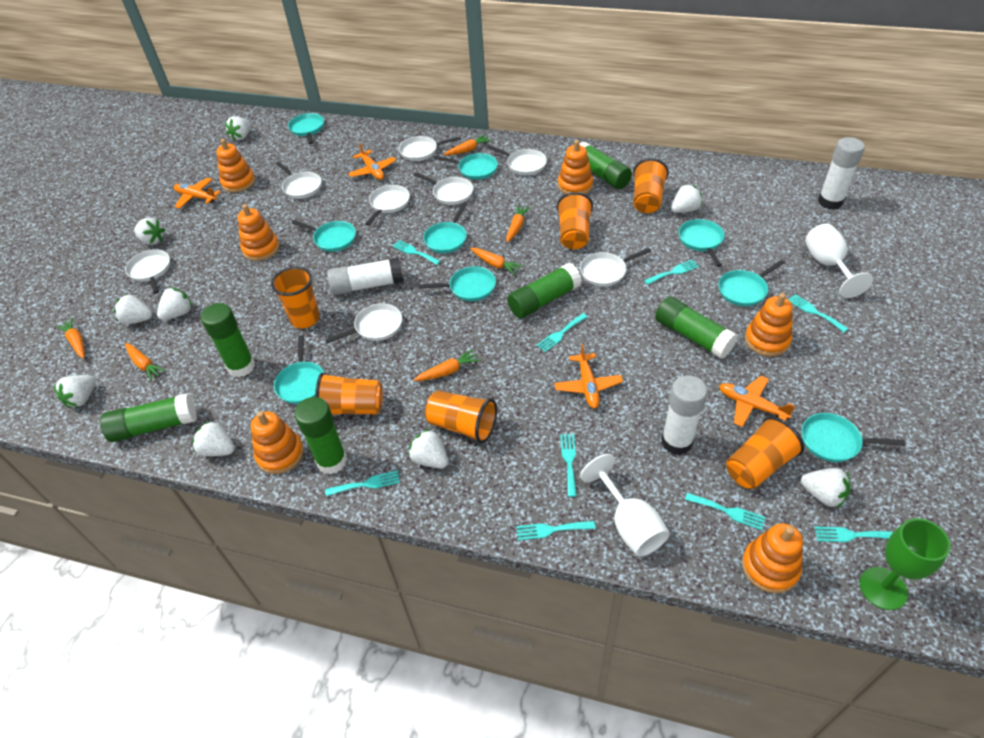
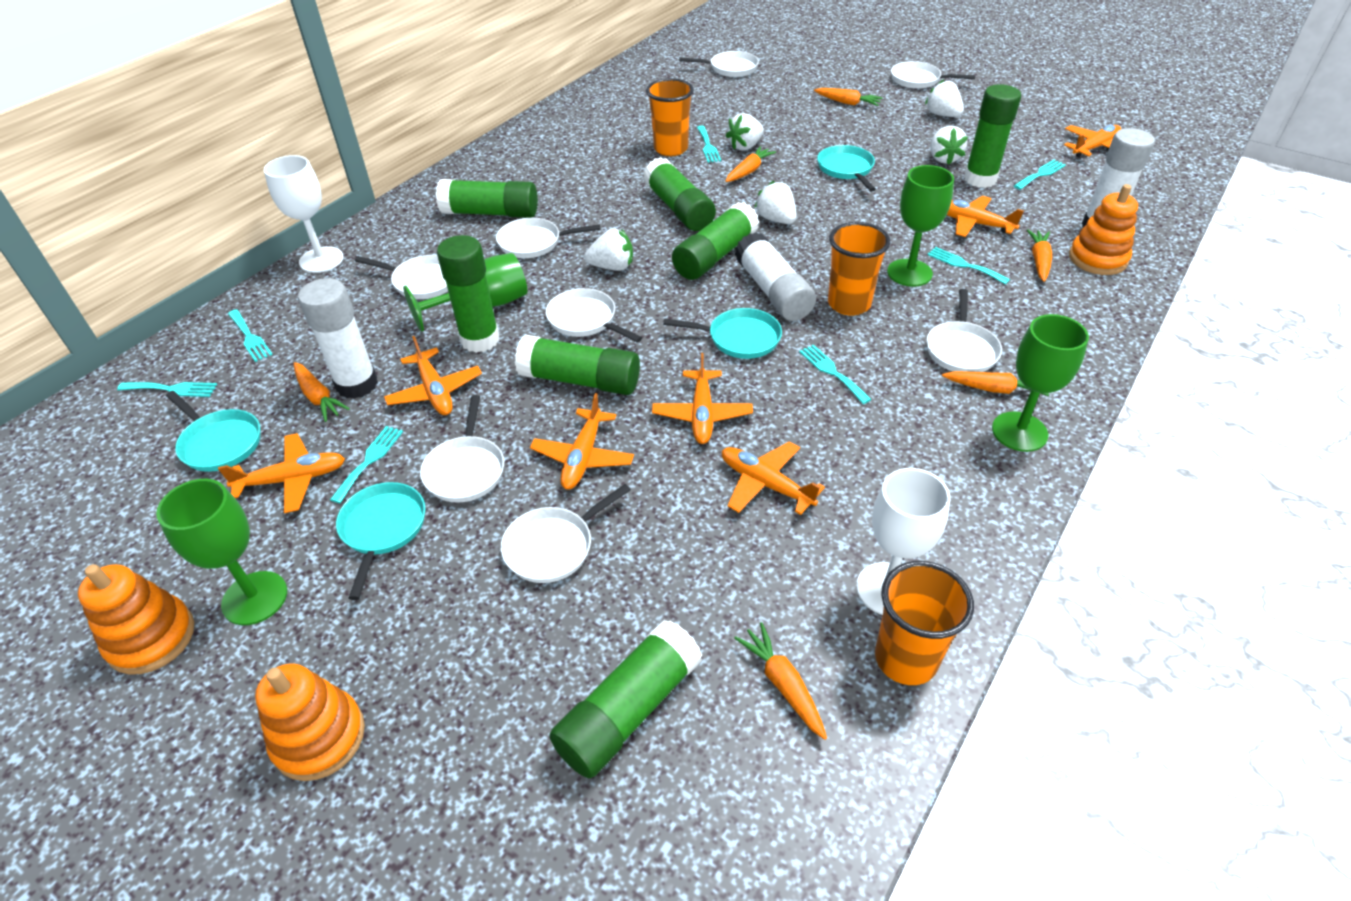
green glue stick: [100,393,197,442] [201,303,255,377] [294,397,347,474] [507,263,582,319] [580,142,632,189] [655,296,738,359] = 6 -> [436,179,538,218] [437,235,500,353] [515,335,640,395] [549,620,702,778] [643,157,716,231] [672,202,759,280] [964,84,1021,188] = 7
green goblet: [860,518,951,610] = 1 -> [156,479,287,625] [403,253,527,332] [887,165,954,287] [992,314,1089,452] = 4
orange cup: [271,267,320,328] [315,373,383,415] [425,390,497,444] [557,192,593,249] [633,158,669,213] [726,416,804,489] = 6 -> [646,78,694,156] [828,222,890,316] [875,561,974,685] = 3
orange plane: [174,178,221,209] [348,143,396,180] [554,344,623,409] [719,376,796,427] = 4 -> [218,433,345,513] [384,336,482,415] [530,393,634,490] [652,353,753,444] [722,441,825,515] [947,196,1024,237] [1064,125,1121,157] = 7
orange stacking toy: [217,139,255,192] [238,204,279,261] [251,411,304,474] [558,140,593,194] [742,523,803,593] [745,293,793,356] = 6 -> [78,564,194,675] [255,663,365,781] [1069,184,1138,275] = 3
turquoise fork: [325,470,400,496] [392,240,441,265] [516,521,596,540] [537,313,588,352] [560,434,577,497] [644,260,699,285] [685,493,766,530] [788,294,848,332] [814,526,893,542] = 9 -> [117,382,217,397] [228,309,273,362] [330,426,403,503] [697,126,721,163] [799,344,872,404] [927,247,1010,285] [1014,160,1066,190] = 7
turquoise pan: [274,335,324,404] [288,113,324,144] [291,220,356,252] [419,266,496,301] [423,203,467,253] [434,153,498,180] [679,219,725,267] [718,260,785,306] [802,413,905,462] = 9 -> [166,391,260,472] [336,482,425,600] [663,308,782,359] [817,145,876,192] = 4
white strawberry: [53,375,95,408] [114,295,153,324] [134,217,165,245] [157,287,192,320] [192,421,235,456] [225,116,251,141] [408,429,448,468] [671,184,703,213] [801,468,850,508] = 9 -> [584,228,633,271] [726,113,764,151] [754,181,796,224] [925,80,964,117] [930,126,968,165] = 5

